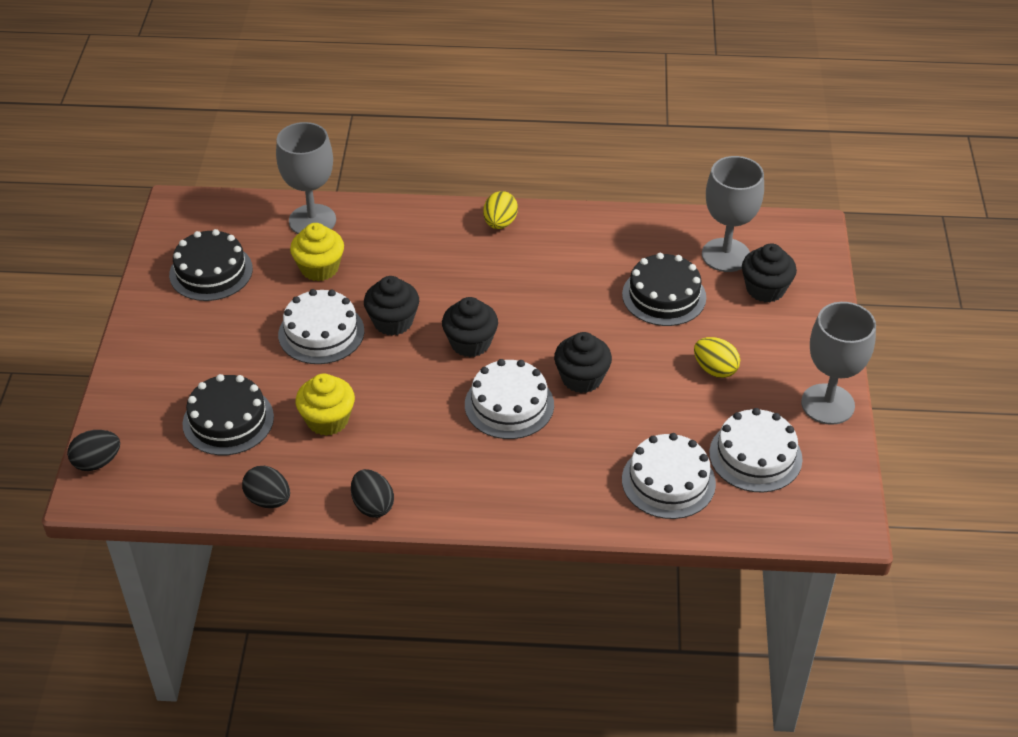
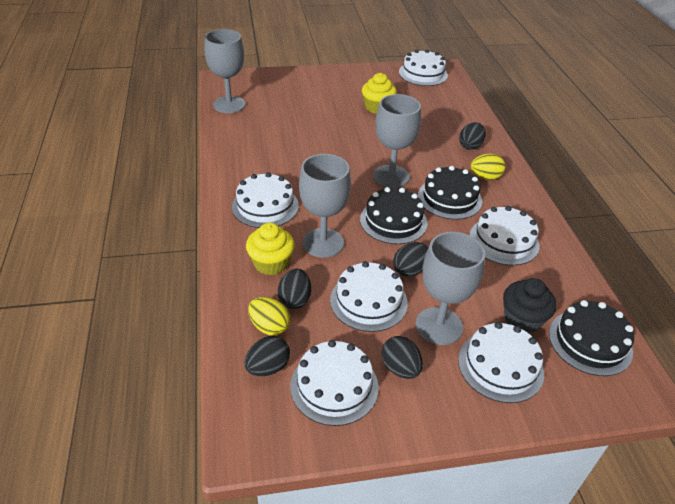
black cupcake: [364,276,419,336] [442,297,498,357] [554,332,612,393] [742,243,797,302] = 4 -> [503,278,556,333] = 1
black egg: [67,430,120,471] [242,466,290,508] [351,469,394,518] = 3 -> [244,336,290,376] [278,269,311,309] [382,336,423,379] [393,242,428,277] [459,122,485,150] = 5
grey goblet: [276,122,336,234] [702,156,764,272] [801,302,876,425] = 3 -> [204,29,246,113] [299,154,351,258] [373,94,421,188] [415,232,485,345] = 4
white cake: [278,289,364,364] [465,359,554,439] [622,433,716,519] [709,408,802,492] = 4 -> [232,172,299,228] [290,340,379,426] [330,261,408,332] [399,49,448,86] [458,322,544,403] [470,206,539,266] = 6

